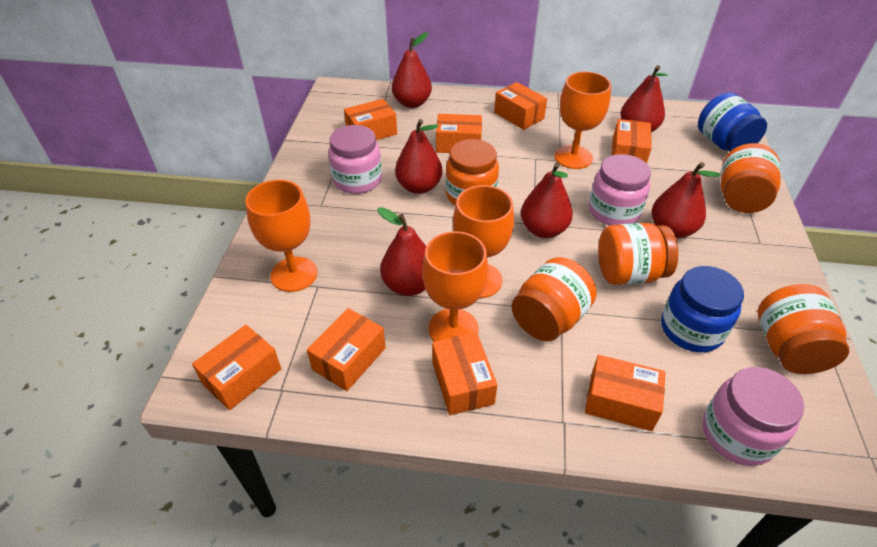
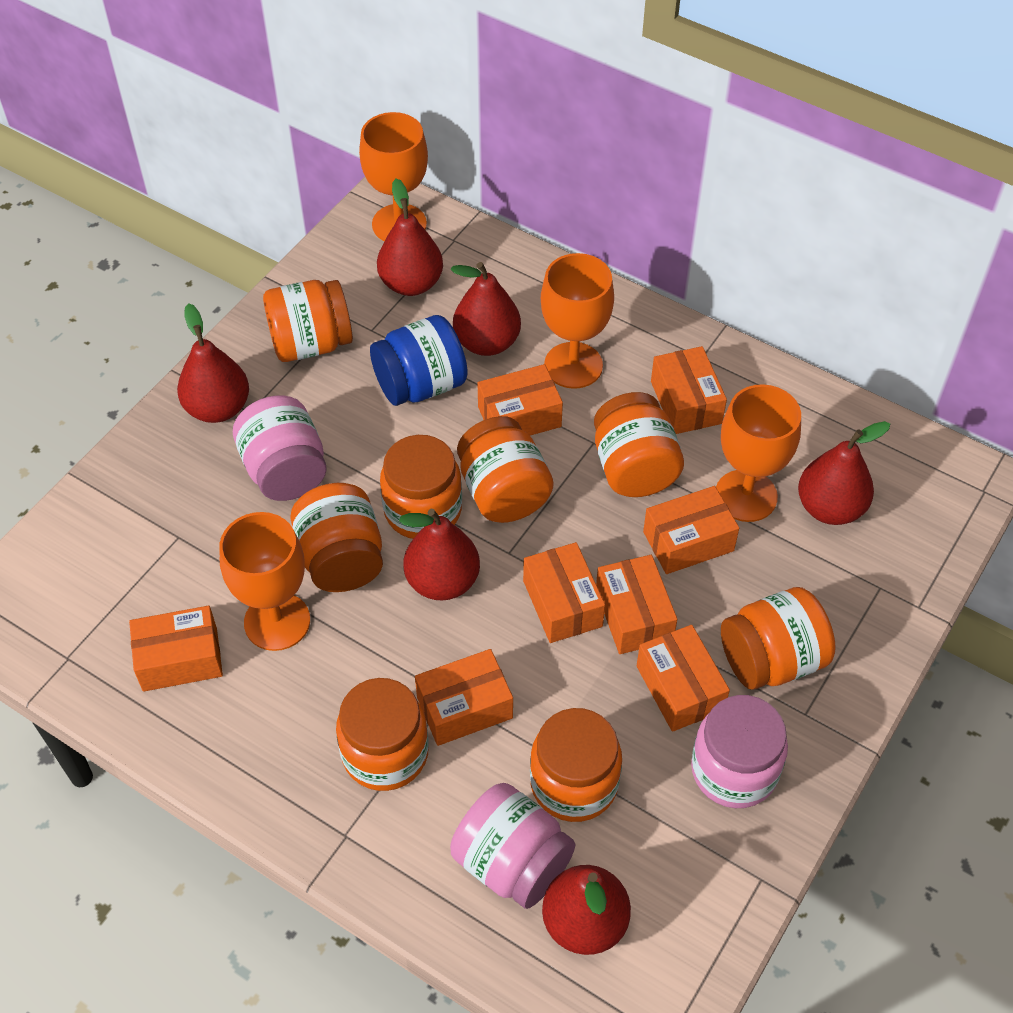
blue jar: [661,266,744,353] [698,92,767,152] = 2 -> [370,315,468,406] = 1
orange jar: [445,139,499,206] [512,257,596,341] [598,223,678,285] [721,143,781,213] [758,284,849,374] = 5 -> [263,280,353,362] [290,483,383,592] [336,678,429,791] [380,435,462,539] [457,416,553,523] [530,708,622,822] [594,392,684,497] [721,587,836,690] = 8

